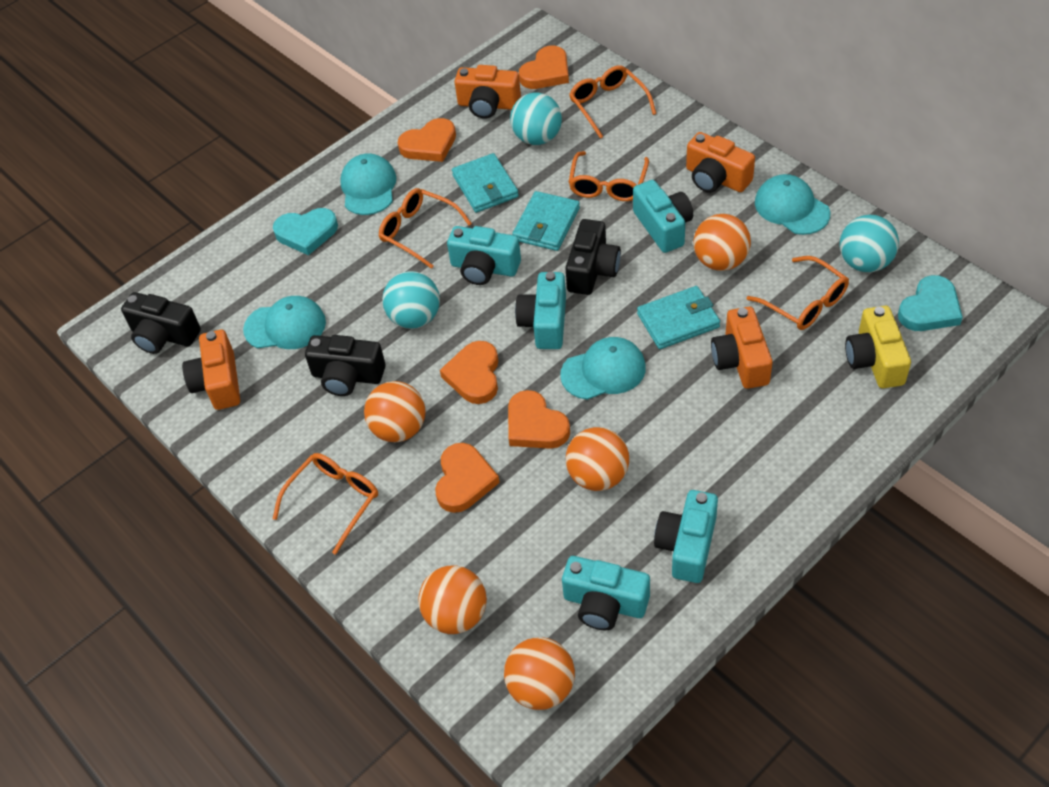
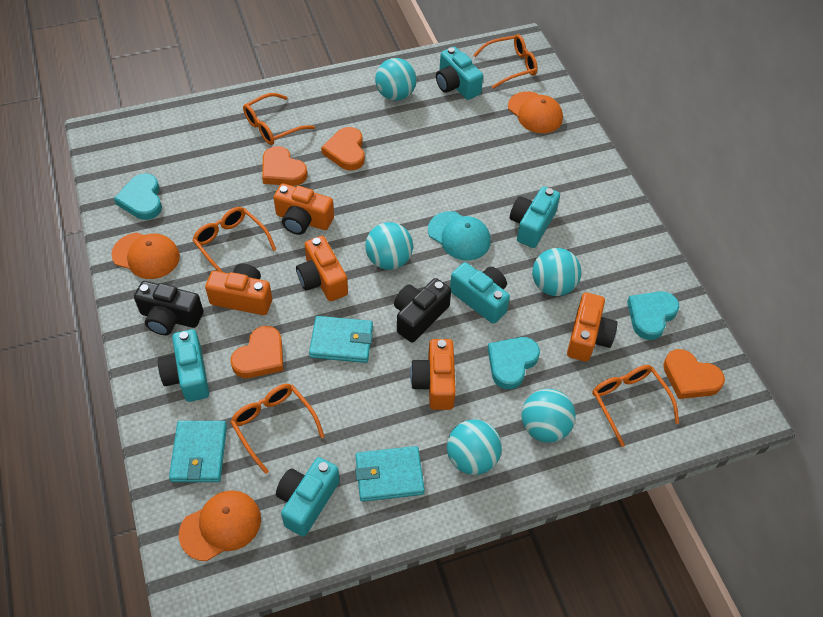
black camera: [121,292,201,354] [305,335,386,396] [565,219,621,295] = 3 -> [134,281,203,335] [394,278,451,343] = 2
orange ball: [364,381,426,442] [418,565,487,634] [504,637,575,710] [566,427,629,491] [694,214,751,271] = 5 -> none = 0
orange camera: [182,330,240,410] [454,65,521,119] [686,132,755,193] [711,307,773,389] = 4 -> [205,264,272,315] [273,183,334,235] [296,236,348,301] [410,339,456,410] [567,292,618,362] = 5
orange cap: none = 0 -> [111,233,180,279] [179,490,261,561] [508,91,563,133] = 3
orange heart: [398,118,456,162] [435,443,500,513] [440,341,498,404] [508,390,570,449] [519,46,569,89] = 5 -> [230,326,283,378] [262,146,308,186] [321,127,365,171] [663,349,725,399] = 4
turquoise ball: [382,271,440,329] [510,92,562,145] [840,215,899,272] = 3 -> [366,222,413,270] [375,58,417,101] [447,420,502,475] [521,389,576,443] [532,248,581,296] = 5
turquoise cap: [243,296,326,349] [340,153,396,215] [560,337,646,400] [755,174,830,235] = 4 -> [428,211,491,260] = 1
turquoise heart: [273,208,338,255] [898,275,963,331] = 2 -> [114,174,162,220] [488,337,540,389] [627,291,679,340] = 3
yellow camera: [845,306,911,388] = 1 -> none = 0

